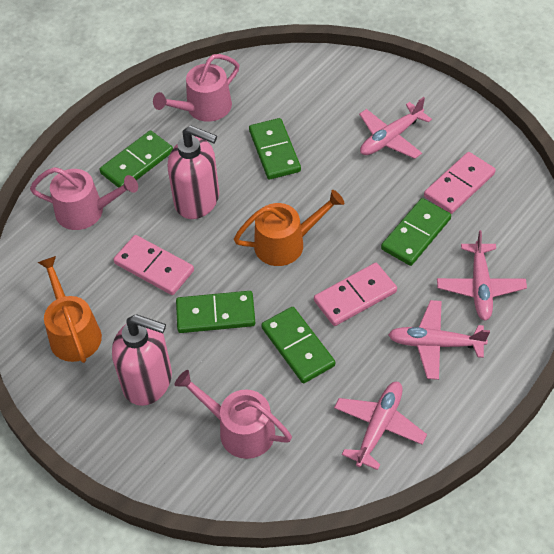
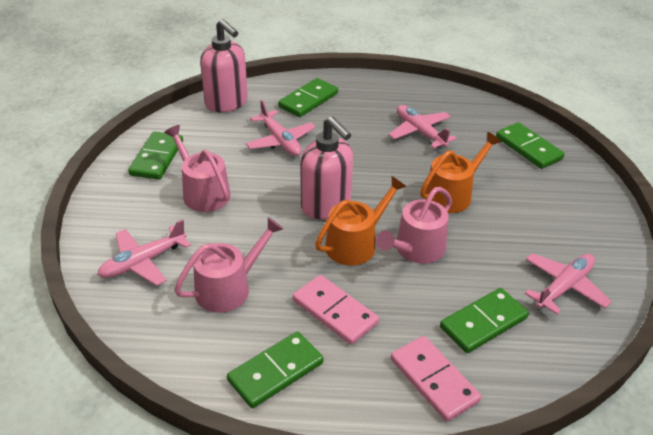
pink domino: [113,235,194,295] [314,263,397,326] [424,152,496,214] = 3 -> [293,275,379,345] [391,336,481,422] = 2

